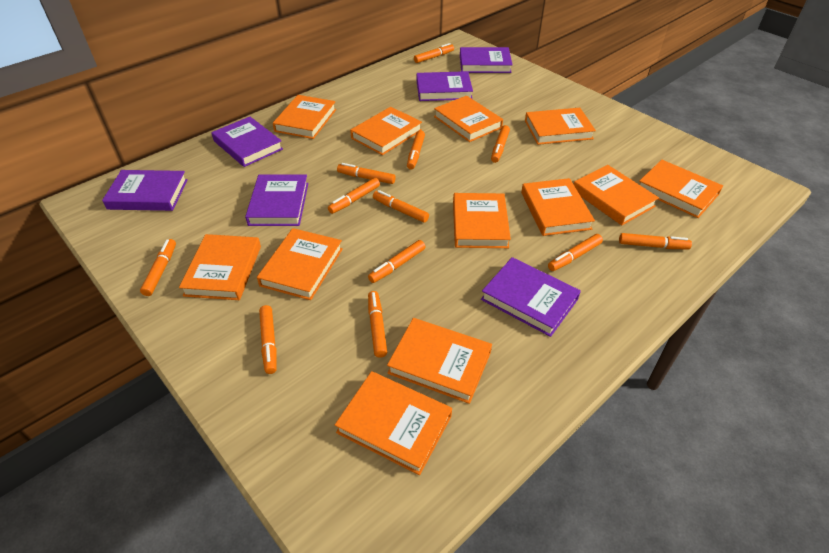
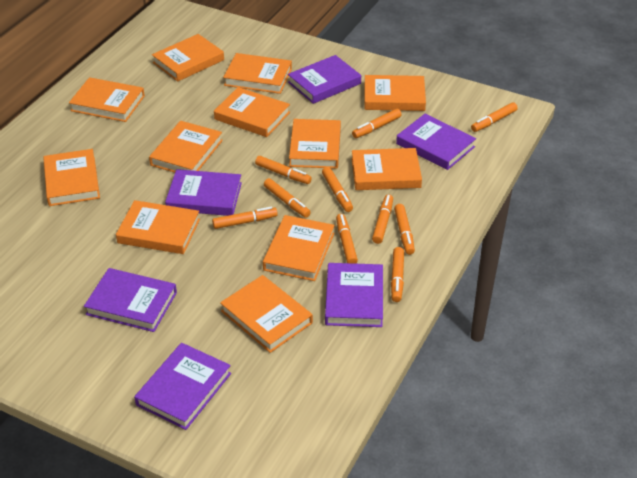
orange marker: [140,239,176,296] [259,305,277,374] [328,178,380,214] [337,163,396,184] [368,240,426,283] [368,291,387,358] [373,190,429,223] [407,130,425,169] [414,43,454,63] [491,125,510,163] [548,234,603,271] [619,233,692,249] = 12 -> [212,207,278,229] [255,156,312,184] [264,178,311,218] [322,167,353,212] [336,214,358,264] [352,109,402,138] [372,194,393,244] [391,247,404,302] [394,204,415,255] [471,102,518,132] = 10

